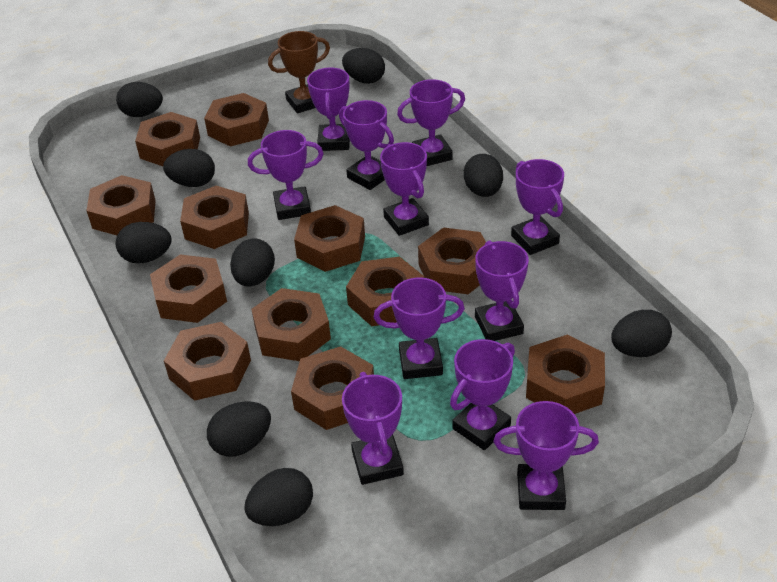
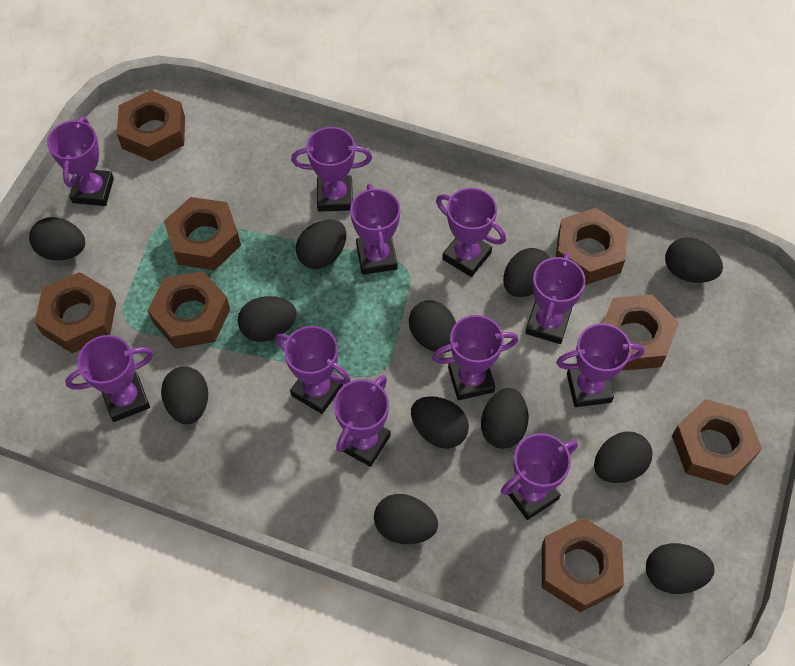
black egg: [116,82,163,117] [116,222,172,263] [163,149,215,187] [207,401,271,457] [230,238,275,287] [244,468,313,526] [342,48,385,84] [463,154,503,197] [611,310,672,357] = 9 -> [29,217,85,260] [161,366,208,424] [237,296,297,342] [296,219,347,269] [374,494,438,544] [409,300,456,353] [411,396,469,449] [481,388,528,449] [503,248,550,297] [594,432,653,483] [646,543,715,594] [665,237,723,283] = 12
brown nut: [87,175,156,235] [135,112,200,166] [150,255,227,323] [164,322,251,401] [180,186,249,249] [204,93,269,147] [251,288,331,361] [291,346,374,430] [294,205,365,272] [346,257,424,326] [418,227,486,294] [526,335,605,414] = 12 -> [35,272,116,353] [117,90,185,162] [147,271,230,349] [164,197,241,270] [542,518,624,612] [556,208,628,285] [603,295,679,371] [672,399,762,486] = 8
brown trophy: [268,31,330,113] = 1 -> none = 0

